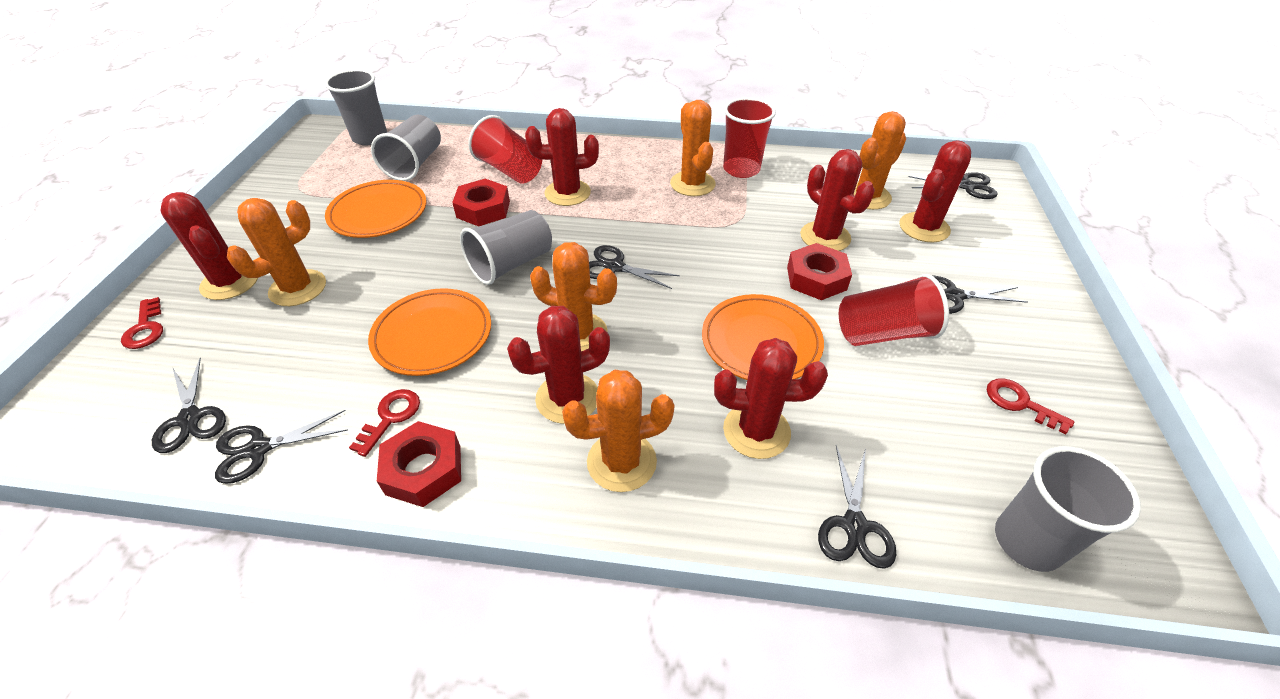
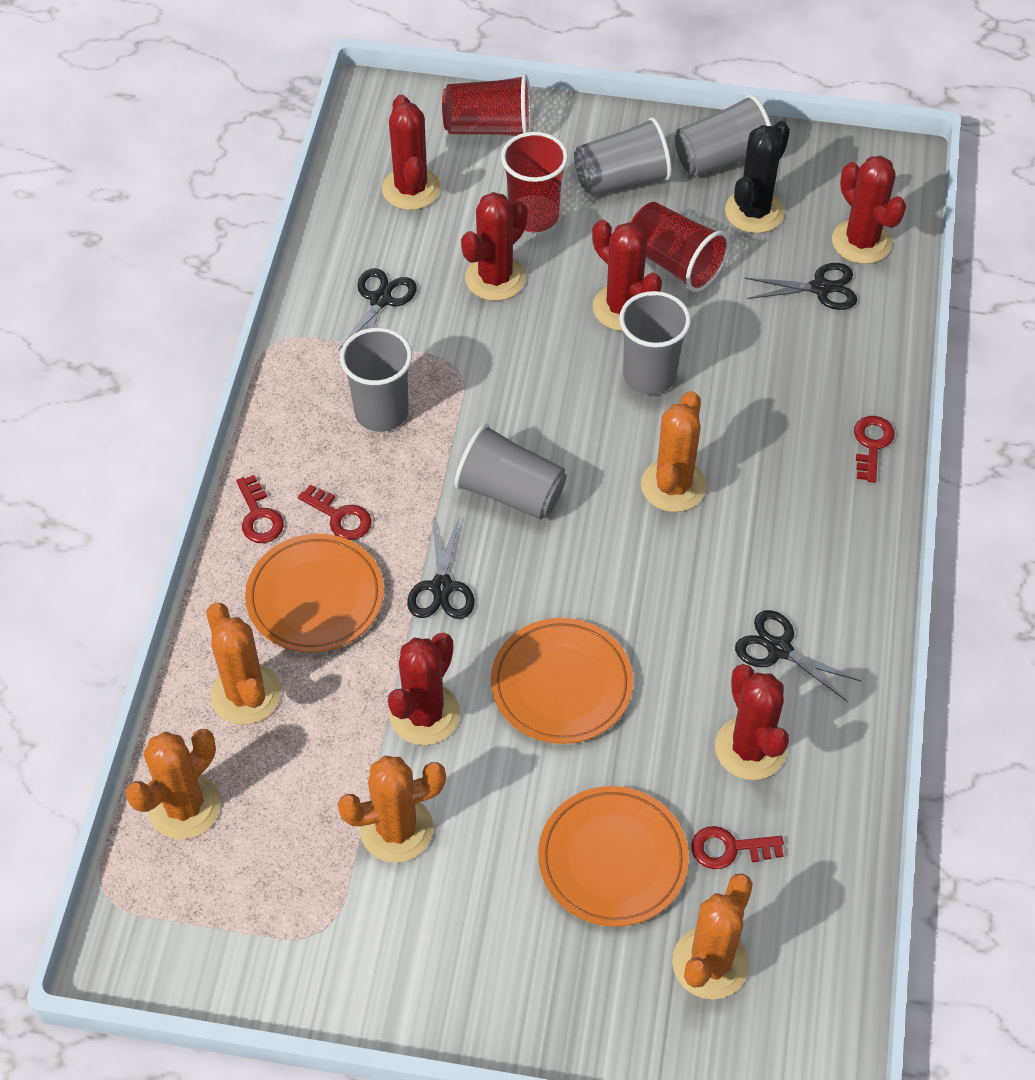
black cactus: none = 0 -> [725,121,790,233] = 1
black scissors: [152,358,226,453] [215,410,347,484] [589,245,680,289] [818,445,896,569] [908,172,998,199] [933,276,1028,314] = 6 -> [338,268,417,350] [407,516,475,619] [735,610,862,702] [745,263,857,310] = 4
grey cup: [325,69,387,145] [371,115,441,181] [460,210,552,285] [995,446,1141,572] = 4 -> [340,328,412,432] [454,423,567,519] [574,117,672,195] [619,291,691,395] [675,94,771,176] = 5
red key: [121,297,163,349] [349,389,420,457] [987,378,1075,434] = 3 -> [236,475,284,543] [298,484,372,540] [691,826,784,869] [854,416,895,483] = 4
red nut: [377,421,461,507] [452,179,510,227] [787,243,852,300] = 3 -> none = 0

